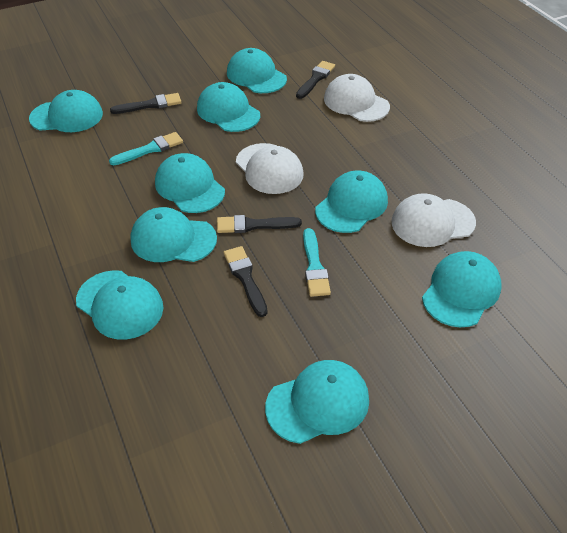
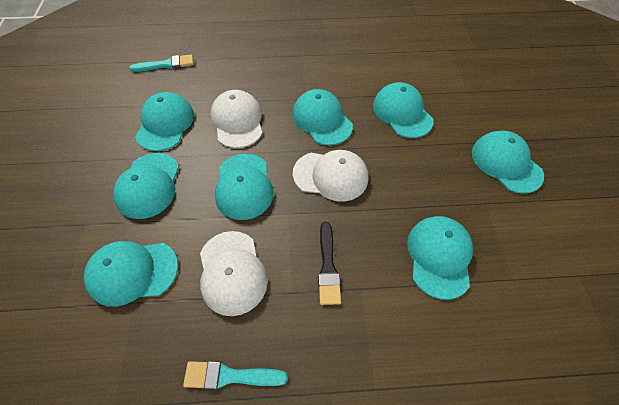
black brush: [110,93,182,114] [217,215,302,233] [224,246,268,317] [296,61,335,99] = 4 -> [318,222,341,305] = 1
turquoise cap: [29,90,103,132] [76,270,164,340] [130,207,217,262] [155,153,225,213] [197,82,260,132] [227,48,287,93] [265,360,369,444] [315,171,388,233] [422,251,502,327] = 9 -> [84,241,178,307] [113,153,179,219] [135,92,194,151] [215,154,274,220] [292,89,353,145] [373,82,433,138] [407,216,473,300] [472,131,544,194] = 8

